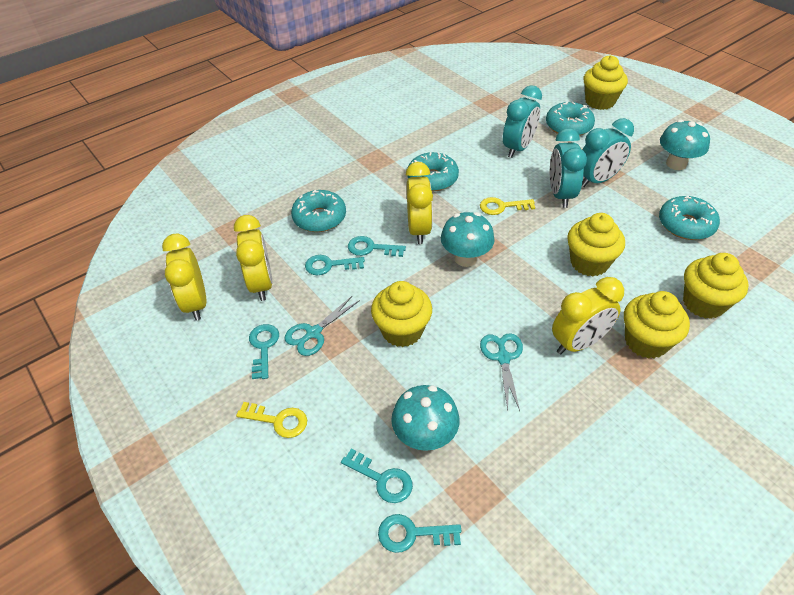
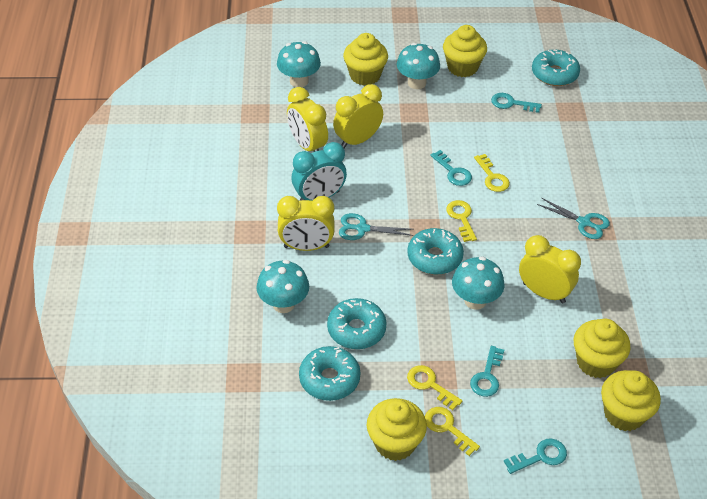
turquoise clock: [503,85,542,158] [550,128,587,208] [582,118,634,187] = 3 -> [292,142,347,201] = 1
turquoise key: [249,324,279,379] [305,255,365,275] [341,448,413,503] [348,236,406,257] [378,514,461,553] = 5 -> [430,150,472,186] [470,346,504,397] [491,93,542,113] [504,438,567,474] = 4
turquoise mushroom: [391,385,460,451] [441,212,495,267] [660,120,710,170] = 3 -> [256,260,309,313] [277,41,321,87] [397,43,440,89] [452,257,504,310] = 4
yellow key: [236,402,307,438] [480,197,535,215] = 2 -> [407,365,462,410] [425,407,480,456] [446,200,477,242] [474,154,510,192] = 4

